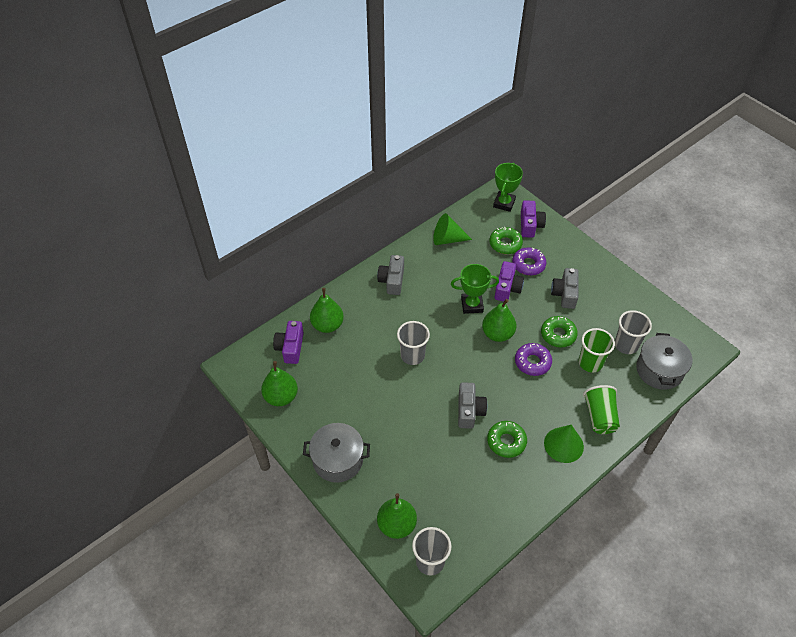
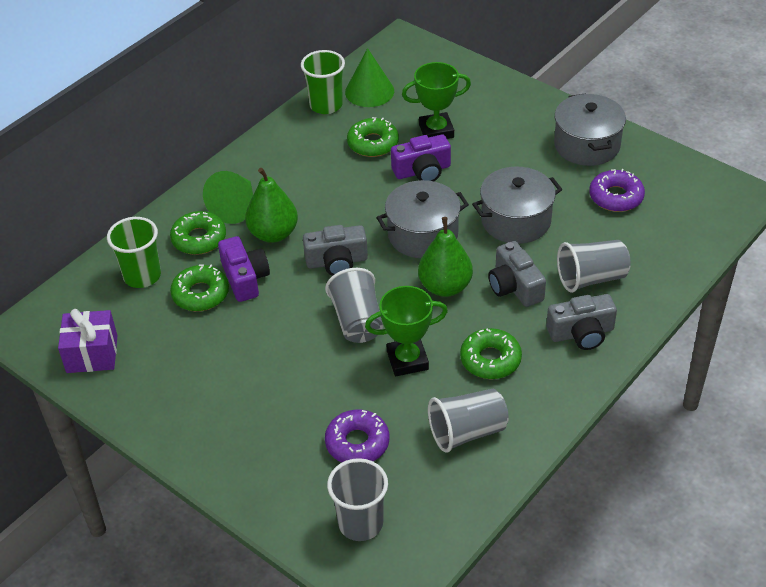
green donut: [487,421,527,458] [490,227,523,254] [541,316,578,347] = 3 -> [170,211,226,255] [170,265,229,311] [347,117,399,157] [460,328,522,379] = 4
green pear: [261,361,298,406] [310,288,344,333] [377,493,417,539] [482,299,516,342] = 4 -> [245,168,298,243] [418,217,473,297] = 2
grey cup: [397,321,430,365] [412,527,451,576] [615,310,652,354] = 3 -> [325,268,383,343] [327,458,388,541] [428,389,509,453] [557,240,631,293] = 4
grey pot: [303,423,370,483] [636,333,692,390] = 2 -> [376,180,469,258] [472,167,562,244] [554,93,626,166] = 3
purple camera: [273,321,304,364] [495,261,524,302] [521,200,546,238] = 3 -> [218,236,270,302] [391,134,451,181] = 2
purple gift: none = 0 -> [58,309,118,373] = 1

